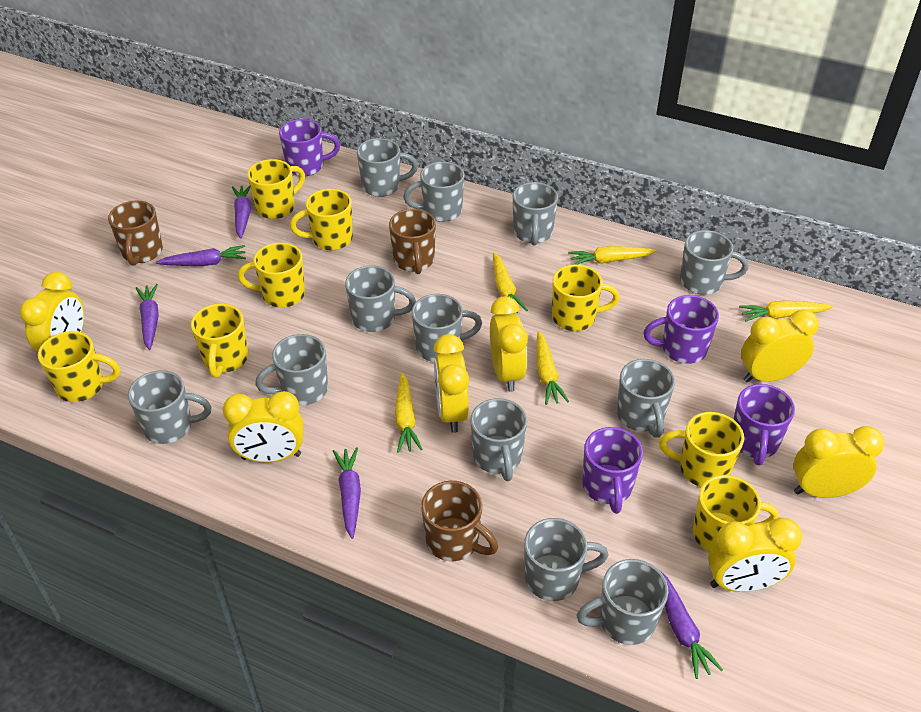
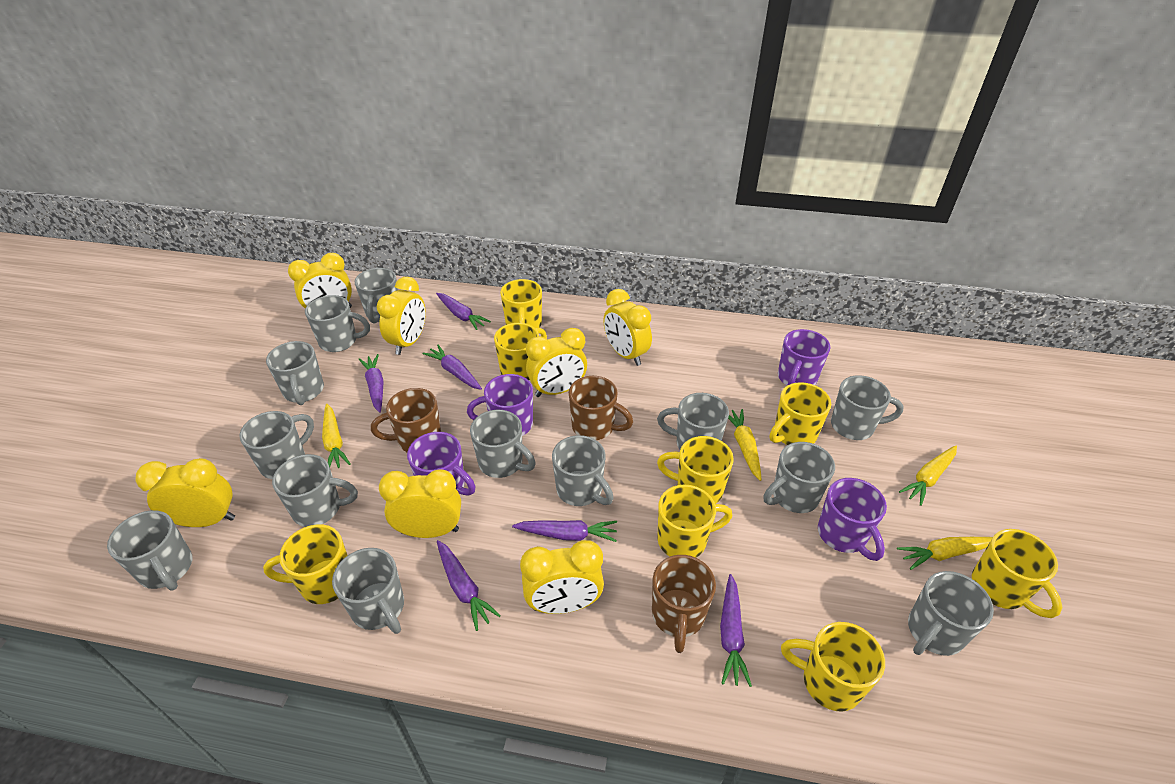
grey mug: [128,370,212,444] [255,334,328,405] [345,265,416,332] [357,138,418,197] [403,162,465,222] [412,294,482,362] [470,398,527,481] [513,182,558,246] [524,518,609,601] [576,559,668,645] [617,359,675,438] [680,230,749,295] = 12 -> [107,510,192,590] [240,411,314,479] [266,341,324,405] [272,454,358,527] [305,295,370,352] [332,548,404,634] [355,268,398,323] [470,410,536,478] [552,435,614,506] [657,393,729,449] [764,442,835,513] [831,375,904,440] [908,571,994,656] = 13
purple carrot: [136,284,159,350] [156,245,246,266] [232,186,251,239] [333,447,361,539] [658,569,723,679] = 5 -> [359,354,384,413] [423,345,482,390] [436,293,491,330] [437,540,501,631] [512,520,617,542] [720,574,752,687] = 6
yellow carrot: [395,373,423,453] [493,253,528,313] [537,331,569,405] [568,246,657,265] [739,300,833,322] = 5 -> [322,404,350,468] [728,409,762,481] [897,537,993,570] [899,445,957,506] = 4

